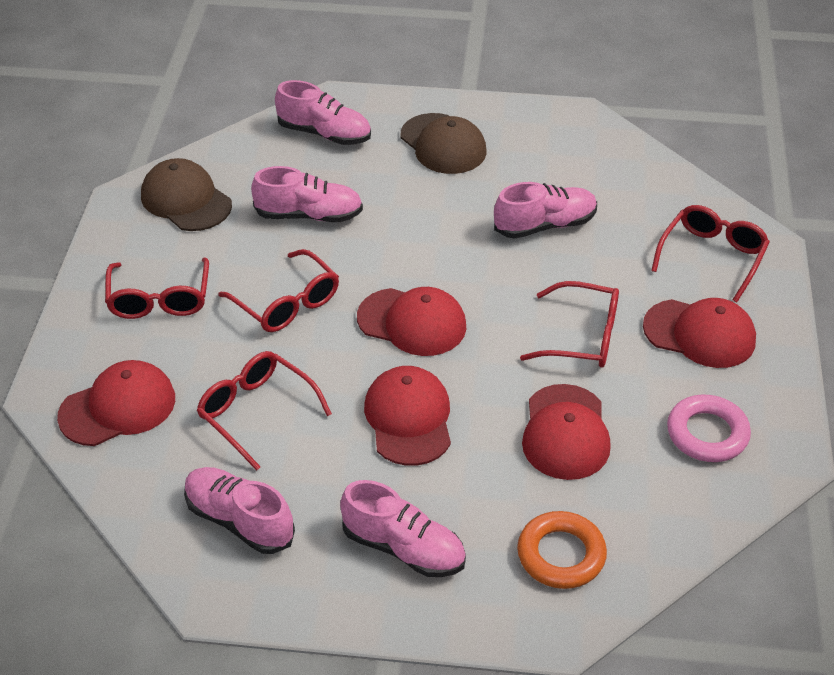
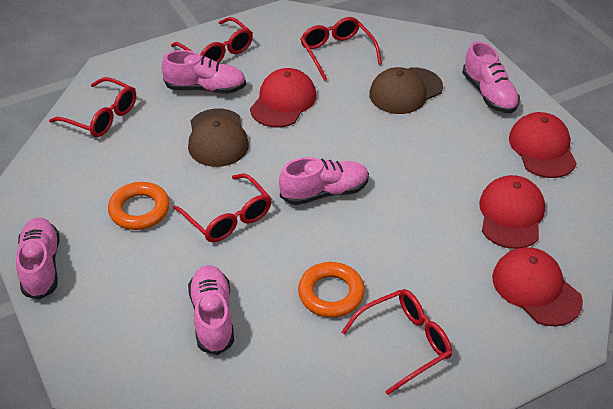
orange ring: [517,511,607,589] = 1 -> [108,182,170,230] [298,262,365,318] = 2
pink ring: [667,394,751,462] = 1 -> none = 0
red cap: [57,360,175,446] [357,287,466,356] [364,366,451,466] [522,384,611,480] [643,298,756,368] = 5 -> [250,68,316,127] [479,175,545,249] [492,247,583,326] [509,112,577,178] = 4

